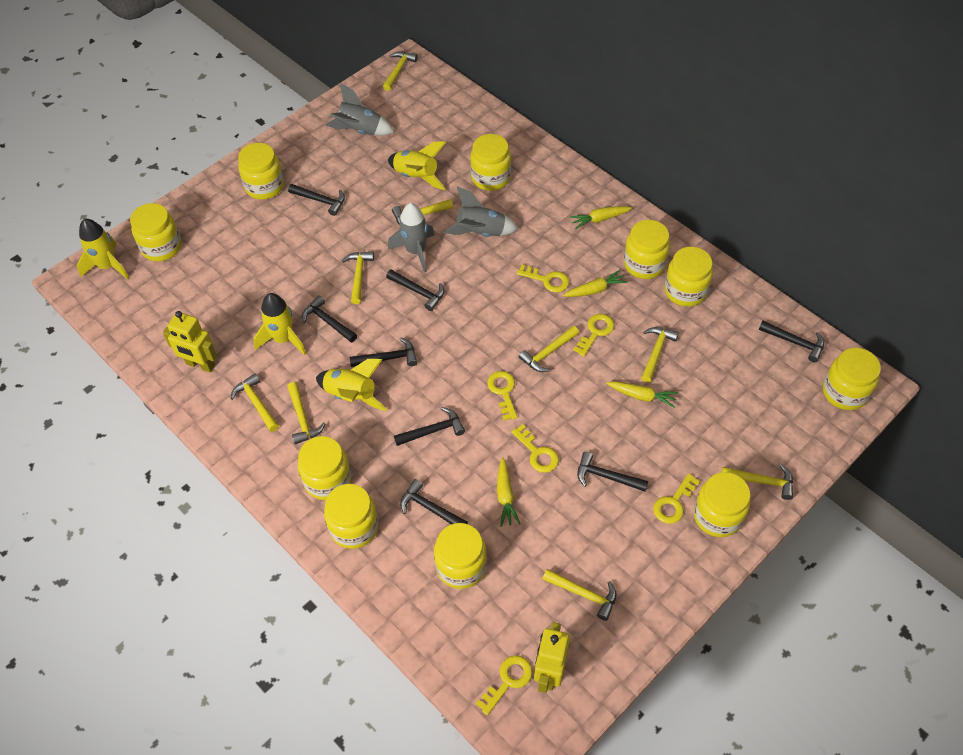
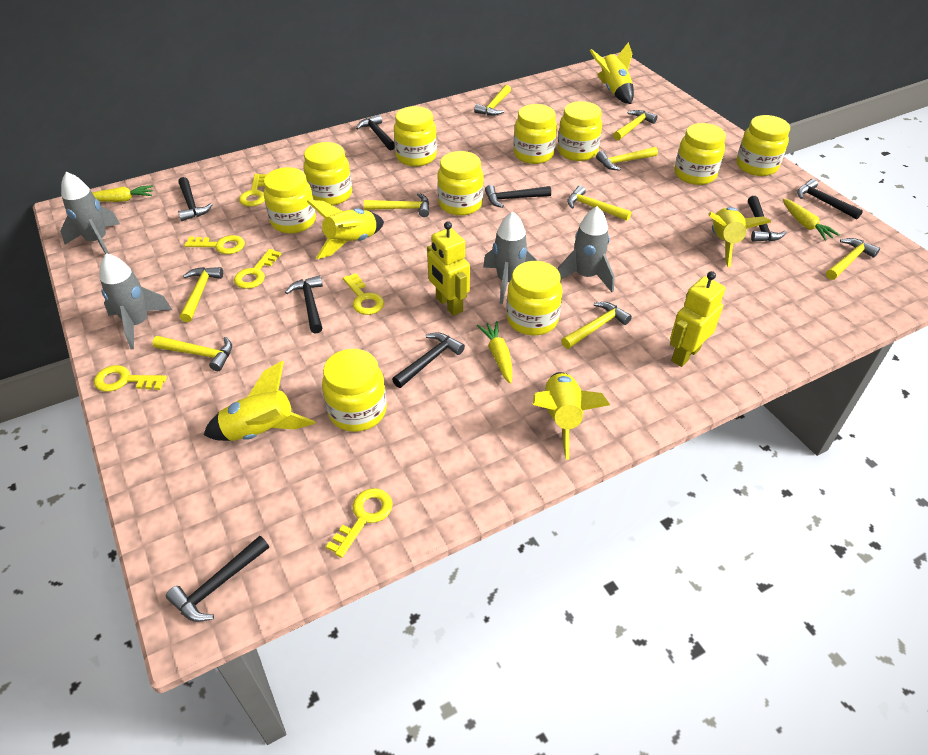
grey rocket: [326,83,394,135] [388,203,435,272] [443,186,518,237] = 3 -> [60,172,120,254] [100,253,172,349] [483,211,537,304] [557,206,615,292] = 4
yellow carrot: [497,457,521,527] [563,270,628,297] [570,206,632,229] [606,381,678,408] = 4 -> [92,185,153,202] [477,321,512,384] [783,199,840,241] = 3
yellow rocket: [77,219,129,279] [253,293,306,355] [316,359,388,411] [388,141,446,190] = 4 -> [204,361,315,441] [307,200,384,259] [533,372,610,459] [590,42,634,104] [708,207,771,267] = 5

